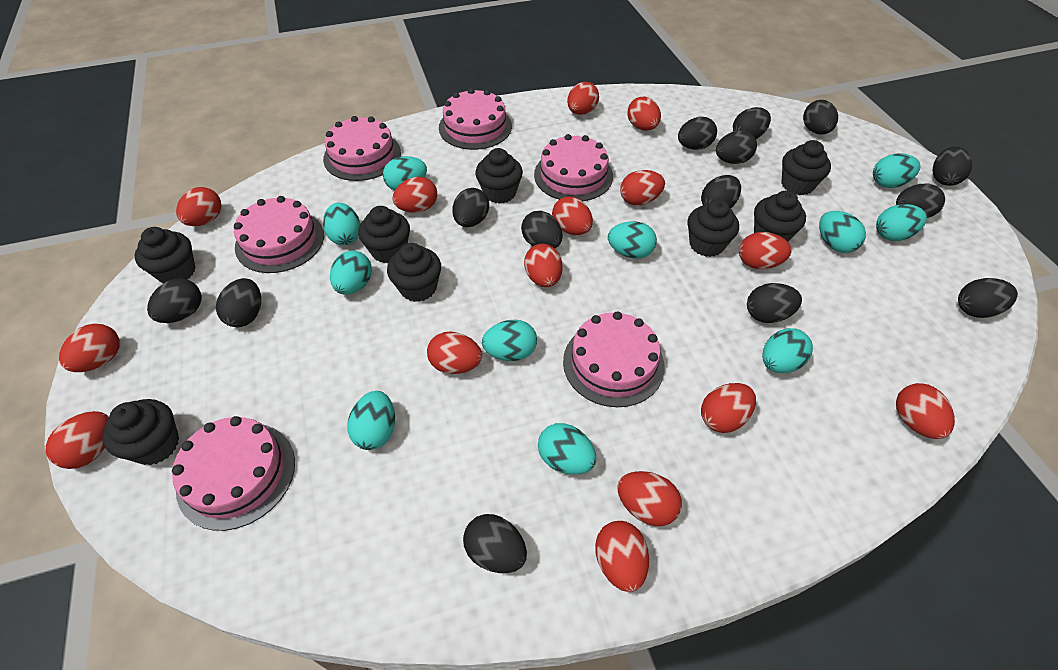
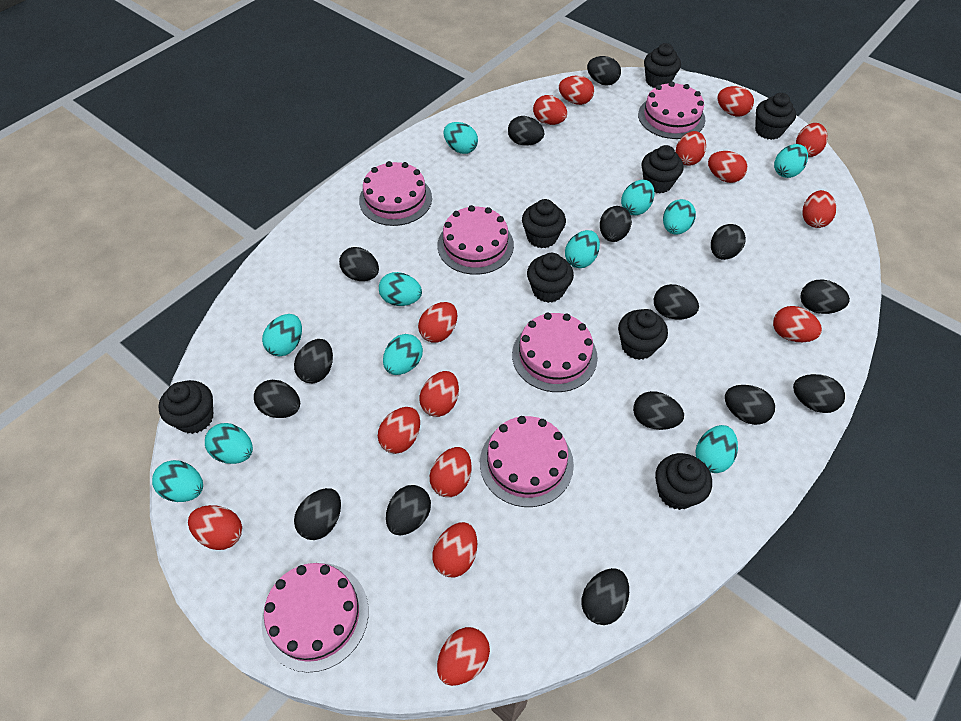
black egg: [147,278,201,323] [216,278,261,327] [452,188,489,227] [463,514,527,573] [521,211,562,248] [678,117,717,150] [701,175,741,209] [716,130,757,164] [733,107,771,139] [747,283,802,323] [803,100,838,134] [896,184,945,218] [933,147,972,186] [958,278,1018,318] = 14 -> [254,380,300,418] [294,339,333,383] [294,488,341,540] [339,247,379,281] [386,485,431,535] [508,116,544,146] [581,568,629,625] [587,56,621,85] [600,206,632,242] [633,391,684,430] [654,284,699,319] [711,224,746,260] [725,385,775,425] [793,374,845,413] [800,280,850,314] = 15

